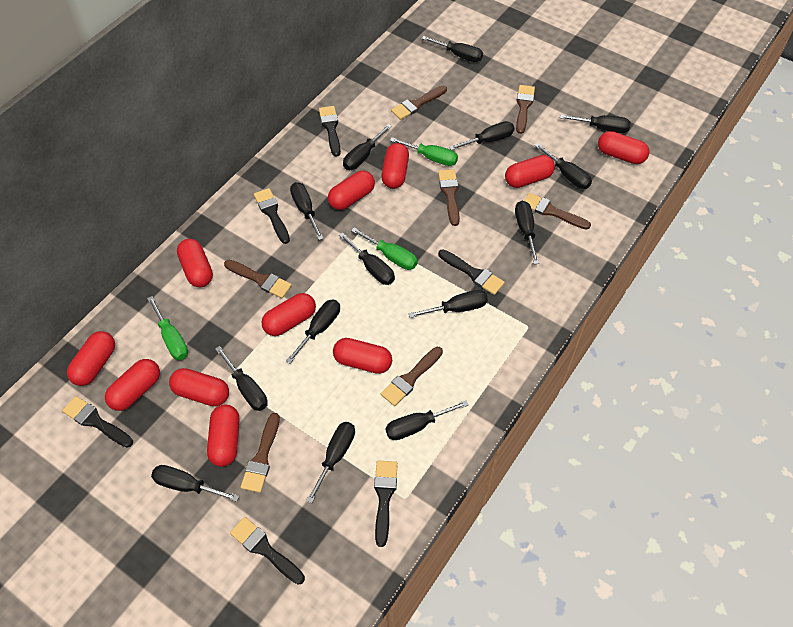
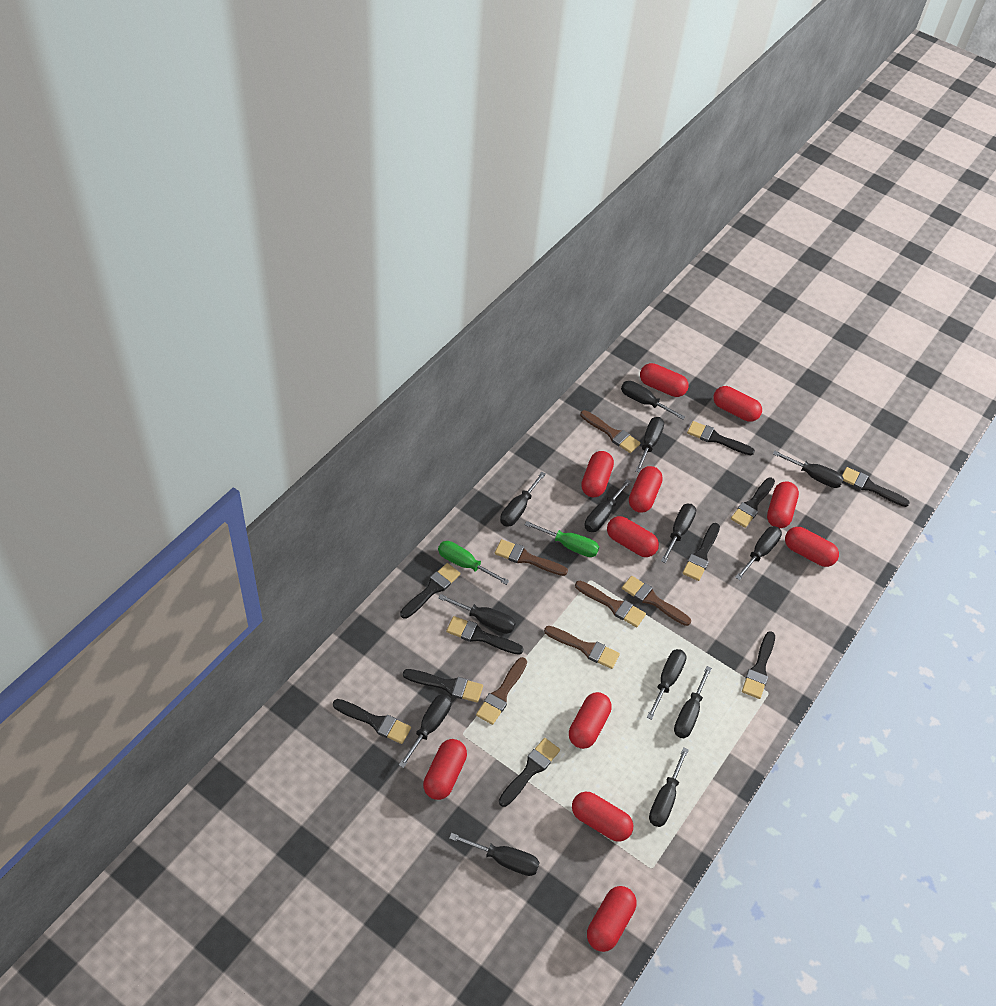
black brush: [62,396,133,448] [230,517,305,585] [254,188,290,244] [319,106,341,157] [374,460,398,547] [438,250,505,295] = 6 -> [333,699,411,744] [400,563,461,619] [403,669,483,703] [446,616,523,655] [499,738,560,807] [682,523,720,581] [687,421,755,455] [731,478,775,528] [742,631,775,699] [842,467,910,507] = 10
black screwdriver: [151,465,239,502] [215,346,268,411] [286,299,340,364] [290,182,324,240] [306,422,355,503] [339,232,395,285] [343,124,392,170] [386,400,469,440] [409,290,488,318] [422,36,483,62] [449,121,514,150] [515,201,539,264] [534,143,592,189] [560,114,631,133] = 14 -> [399,694,452,768] [438,594,516,634] [449,833,540,876] [500,472,546,527] [584,479,631,532] [621,381,685,420] [635,417,664,472] [646,649,687,720] [649,747,689,827] [661,504,696,563] [674,666,712,738] [735,526,782,580] [773,451,844,488] = 13
brown brush: [224,260,292,298] [241,413,280,493] [381,347,443,406] [391,86,447,120] [438,169,460,226] [516,85,535,134] [524,193,591,230] = 7 -> [476,657,527,725] [495,539,568,576] [544,626,620,669] [575,581,646,627] [580,410,640,453] [622,576,691,626] = 6
green screwdriver: [147,296,188,360] [351,227,418,270] [390,137,458,166] = 3 -> [438,541,509,585] [525,521,599,557] = 2

